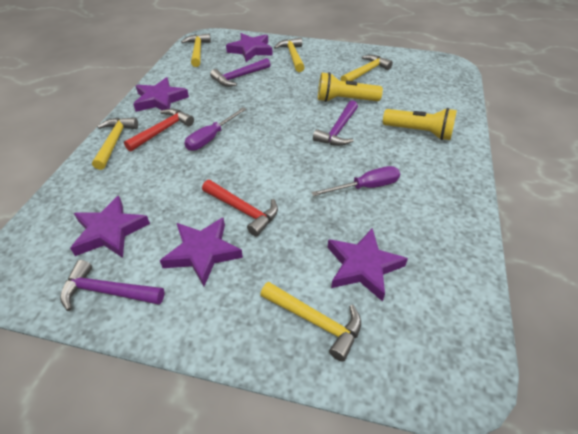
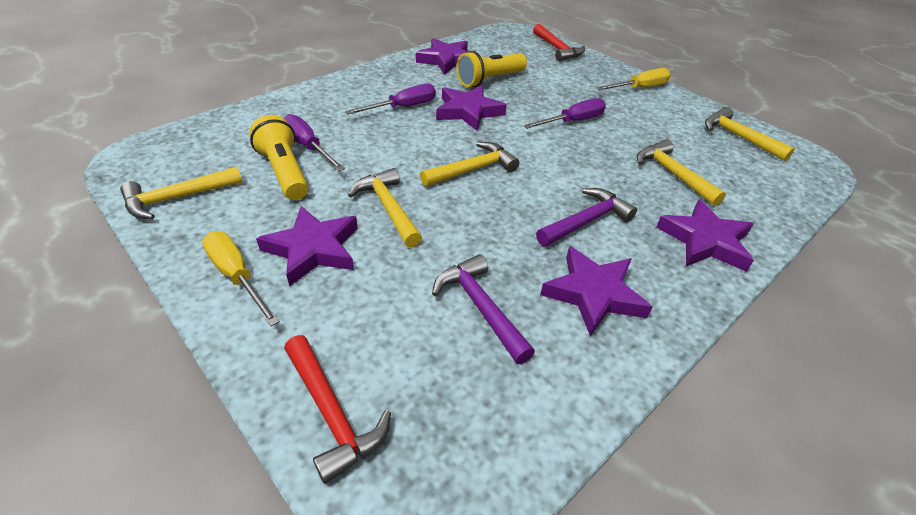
purple hammer: [60,260,165,311] [210,58,271,87] [313,101,358,146] = 3 -> [432,254,535,364] [536,188,637,247] = 2
purple screwdriver: [185,107,246,151] [312,166,400,196] = 2 -> [284,114,345,171] [345,84,436,115] [524,98,606,129] = 3
yellow screwdriver: none = 0 -> [202,231,280,326] [596,68,671,90] = 2

